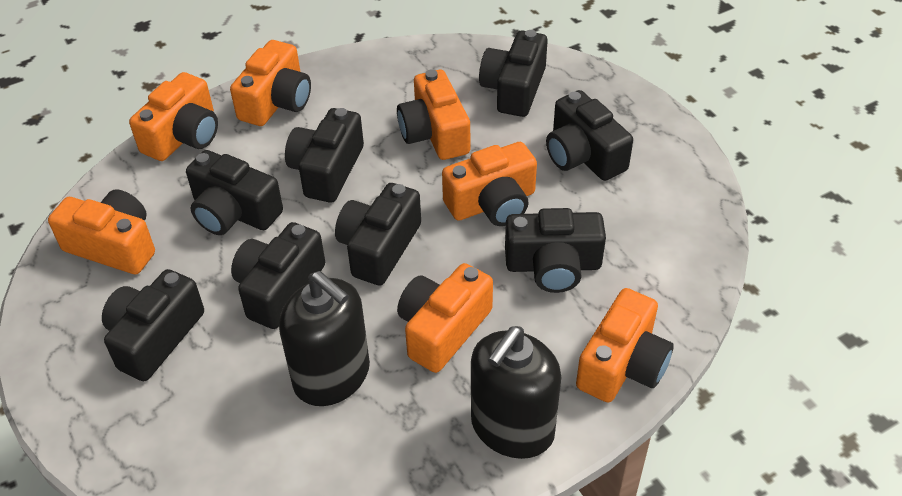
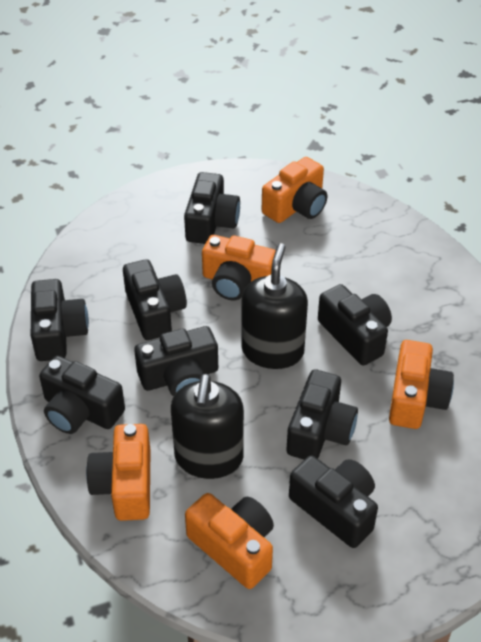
orange camera: [48,190,155,274] [129,72,218,161] [230,40,311,126] [397,69,470,160] [397,263,493,373] [442,142,537,226] [576,288,674,402] = 7 -> [86,424,150,521] [185,493,274,589] [202,235,276,300] [262,157,327,223] [389,340,454,429] = 5

